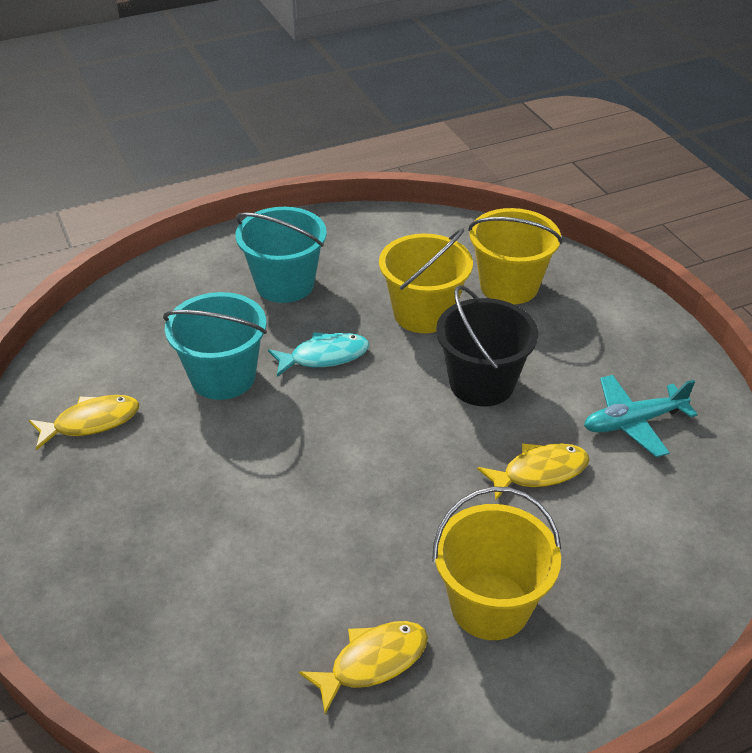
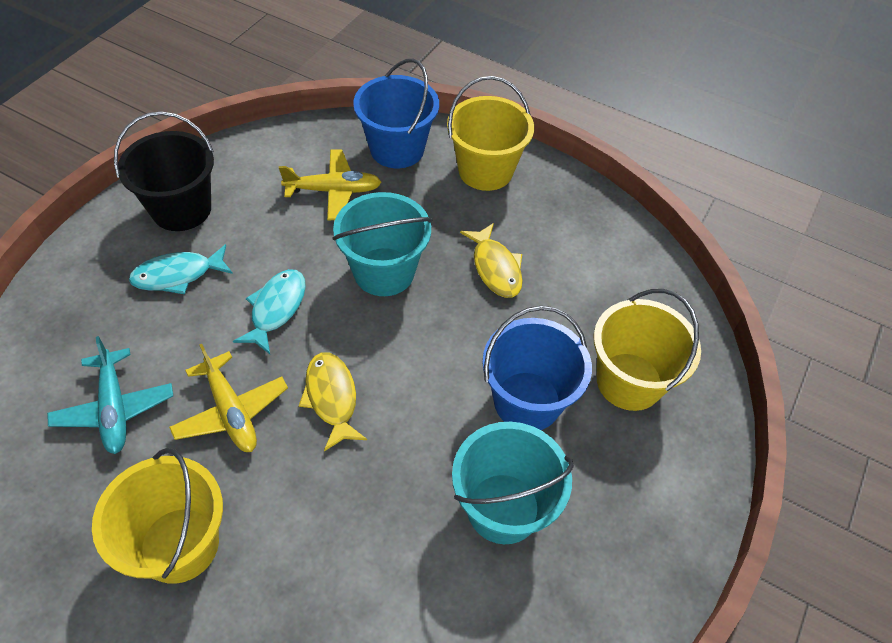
blue bucket: none = 0 -> [353,59,439,168] [482,306,592,430] = 2
turquoise fish: [268,332,369,377] = 1 -> [129,244,233,294] [233,269,306,354] = 2
yellow fish: [29,395,139,450] [299,621,428,714] [477,443,590,501] = 3 -> [299,352,367,451] [460,223,523,298] = 2
yellow plane: none = 0 -> [169,344,288,452] [279,149,381,220] = 2

